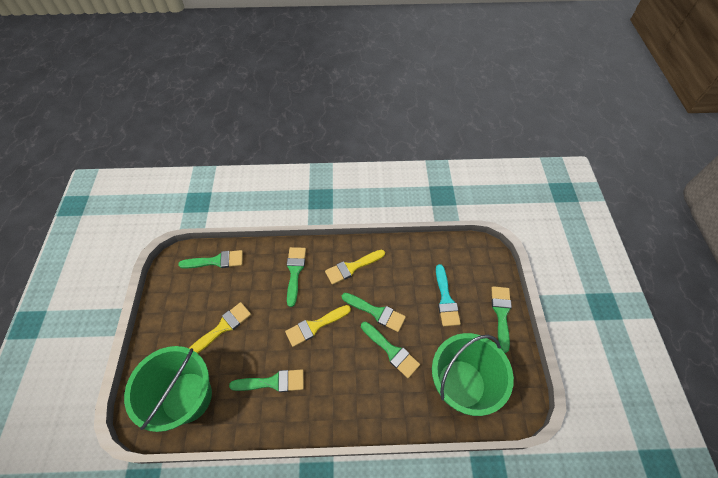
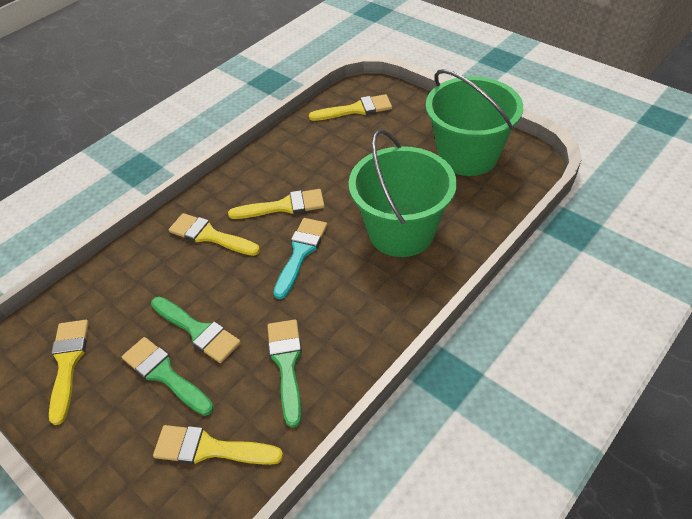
green brush: [178,250,243,269] [229,369,304,392] [287,247,306,307] [342,293,406,332] [361,322,420,378] [491,286,512,353] = 6 -> [122,337,214,416] [151,297,241,363] [267,319,302,428] = 3
yellow brush: [189,302,251,353] [285,305,351,347] [325,250,385,285] = 3 -> [49,320,89,425] [153,425,283,465] [169,213,260,256] [228,189,325,219] [309,94,392,121] = 5

